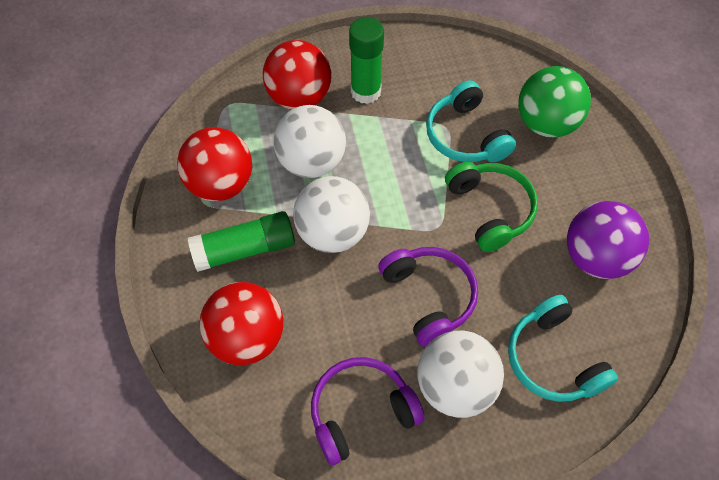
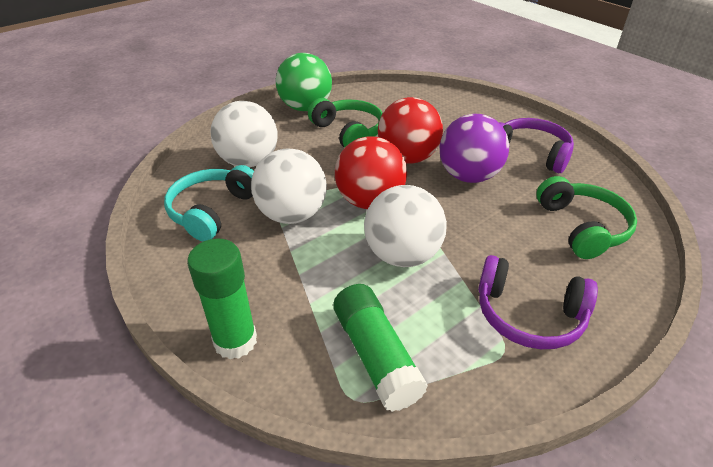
green headphones: [445,162,538,252] = 1 -> [308,98,383,148] [536,176,637,259] = 2
red ball: [177,127,252,201] [199,282,284,365] [263,40,331,110] = 3 -> [335,136,407,209] [378,97,443,164] = 2
turquoise headphones: [426,81,516,162] [508,295,618,402] = 2 -> [164,165,254,242] = 1

